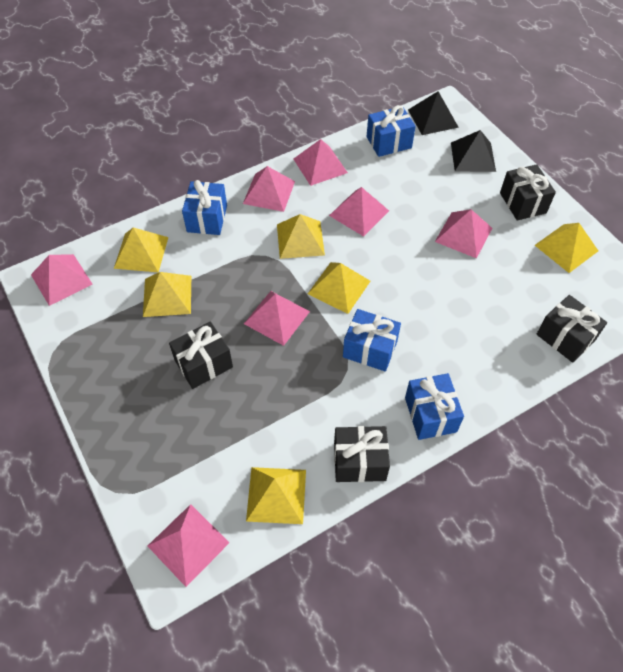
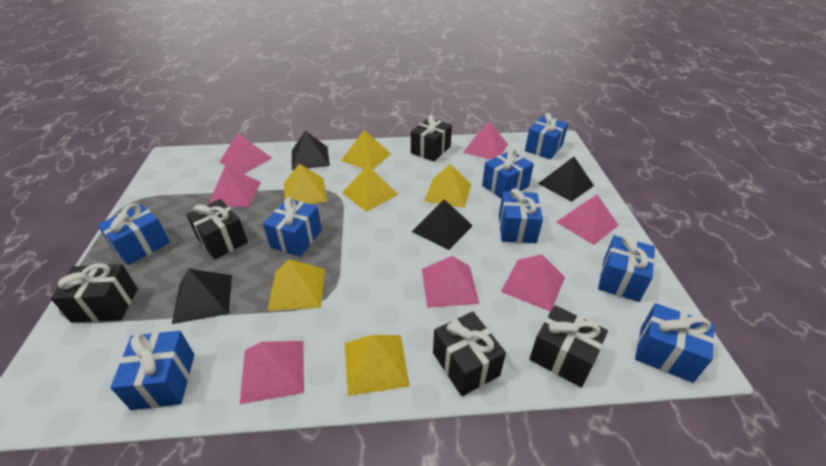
black gift: [169,322,233,389] [334,426,390,482] [500,164,556,221] [536,295,607,363] = 4 -> [50,263,138,323] [186,199,248,259] [411,115,452,161] [433,312,506,396] [529,305,608,387] = 5
black pyramid: [408,91,459,135] [451,130,496,172] = 2 -> [172,268,232,324] [292,131,330,170] [412,199,473,250] [538,157,594,202] = 4
blue gift: [182,180,227,235] [343,309,401,372] [366,105,416,157] [405,373,464,440] = 4 -> [97,204,170,265] [110,331,194,410] [263,197,322,257] [482,148,534,199] [499,188,543,243] [525,113,568,159] [598,235,655,302] [635,303,715,383] = 8

